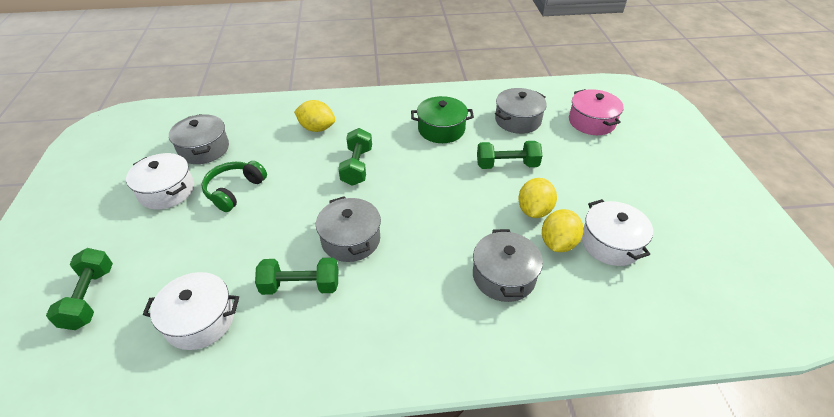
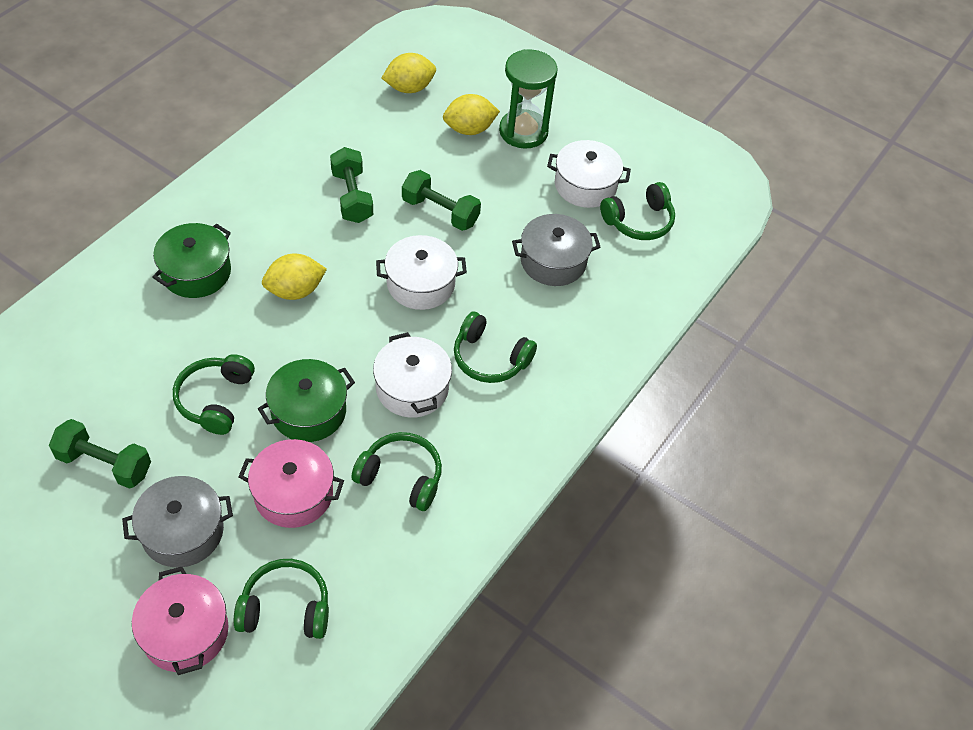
green dumbbell: [46,248,113,330] [255,258,338,295] [338,128,372,186] [477,141,542,169] = 4 -> [49,419,151,489] [330,147,373,223] [402,170,481,231] = 3
green headphones: [201,161,267,212] = 1 -> [173,354,255,435] [234,559,329,639] [352,432,442,511] [454,311,537,383] [600,182,675,240] = 5
green hourglass: none = 0 -> [499,49,558,149] = 1
green pot: [411,96,474,143] = 1 -> [152,223,231,298] [258,359,355,442] = 2
grey pot: [169,114,229,164] [316,196,381,262] [473,229,543,302] [495,88,547,134] = 4 -> [122,476,233,567] [512,214,600,286] = 2
pink pot: [569,89,624,135] = 1 -> [132,567,229,675] [239,439,344,528] = 2

